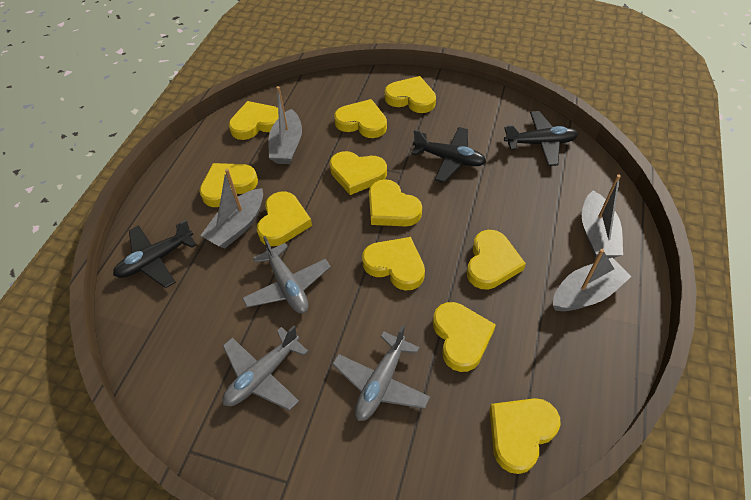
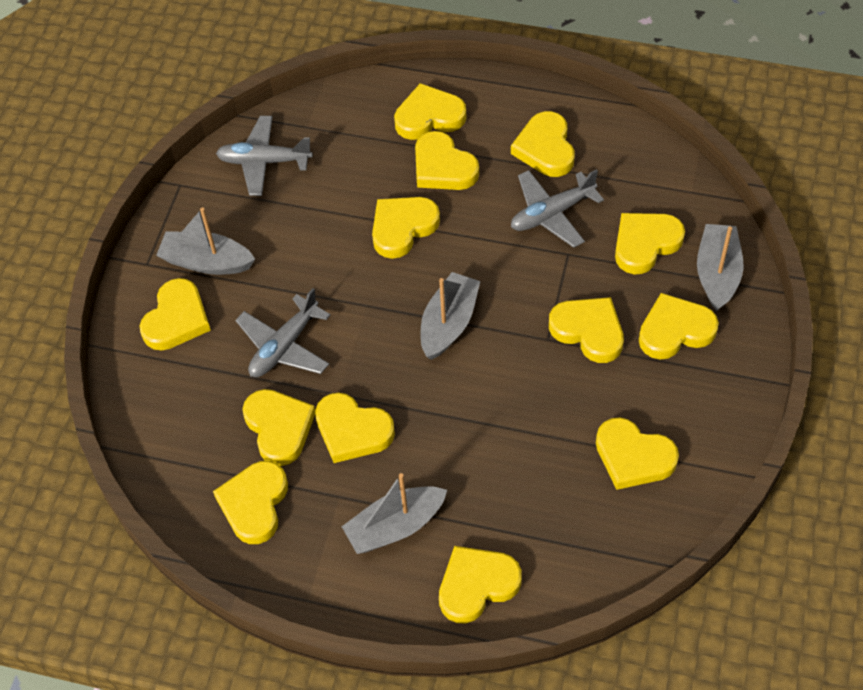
black plane: [113,220,197,288] [411,127,486,183] [504,111,578,166] = 3 -> none = 0
yellow heart: [199,163,258,207] [229,101,279,140] [257,191,312,246] [330,151,387,195] [334,99,387,138] [362,237,425,291] [369,179,422,226] [385,76,436,113] [433,302,496,372] [467,230,526,290] [489,398,561,474] = 11 -> [139,278,211,351] [213,461,288,544] [243,389,315,466] [315,393,395,463] [372,197,440,259] [394,83,467,140] [415,131,479,190] [439,546,522,624] [511,111,575,177] [549,297,624,363] [596,417,679,490] [615,213,685,274] [639,293,719,359] = 13

